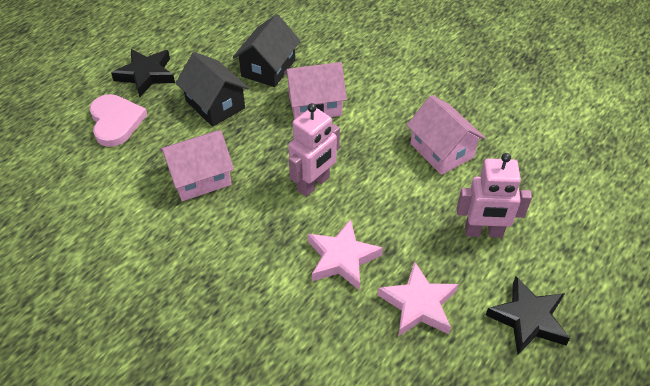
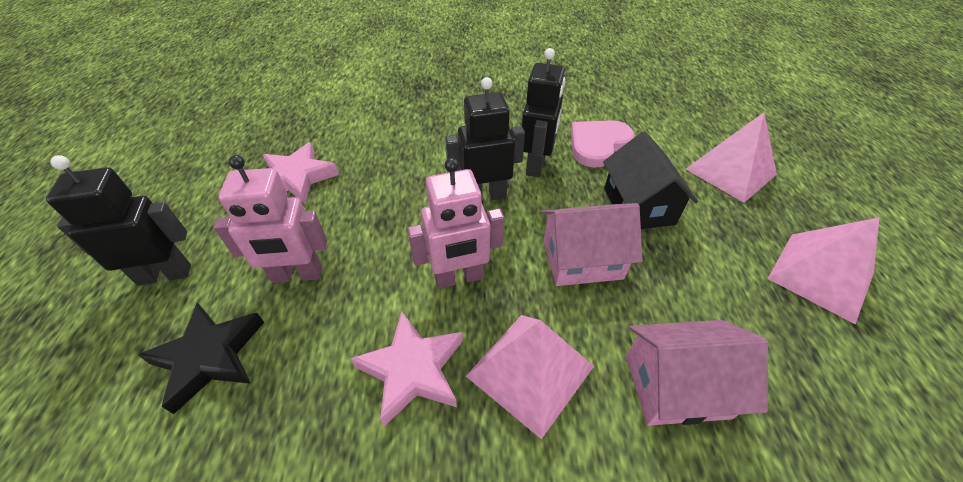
black house: [176,52,249,127] [233,14,300,87] = 2 -> [603,131,698,229] = 1
black robot: none = 0 -> [46,155,191,286] [445,77,525,200] [522,48,565,177] = 3
black star: [111,49,175,97] [486,276,570,355] = 2 -> [138,302,264,414] = 1
pink house: [159,130,234,201] [284,62,347,120] [406,95,486,175] = 3 -> [541,203,643,286] [626,320,768,426] = 2
pink pyramid: none = 0 -> [466,315,594,439] [686,113,777,203] [768,217,880,324] = 3

